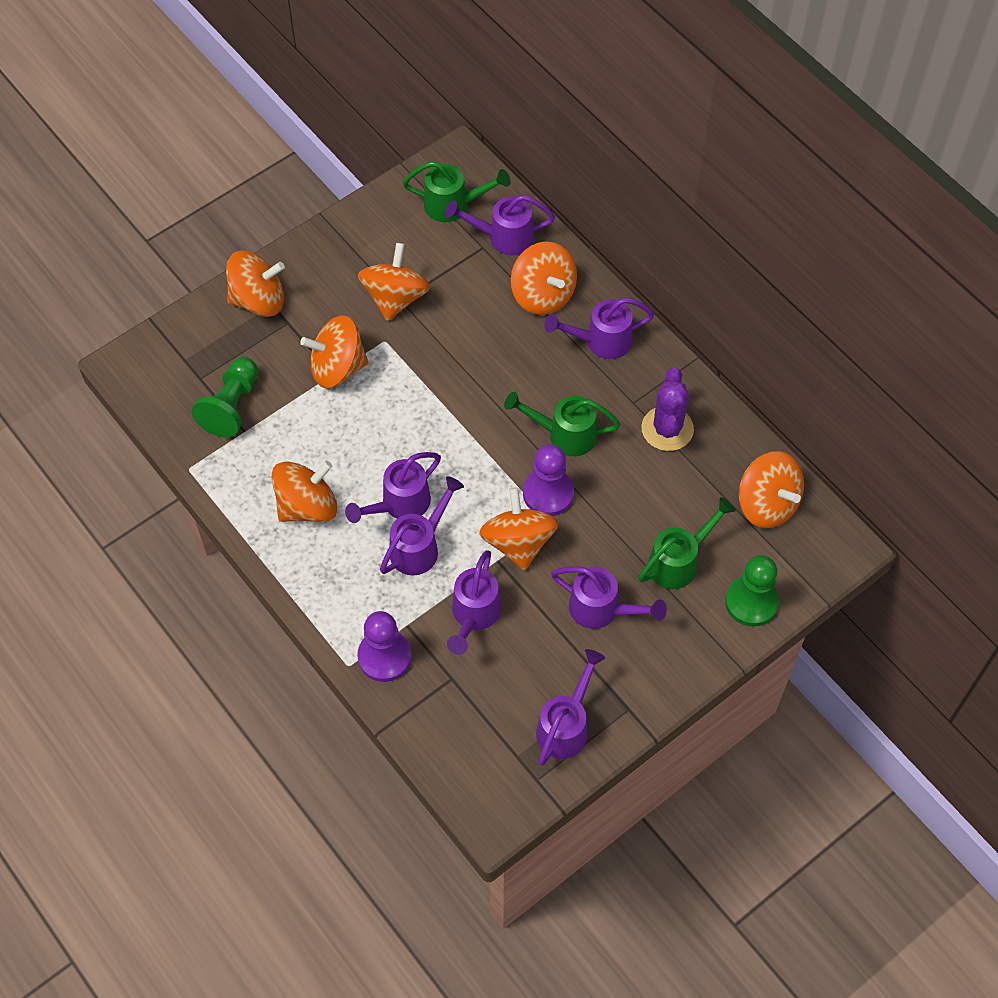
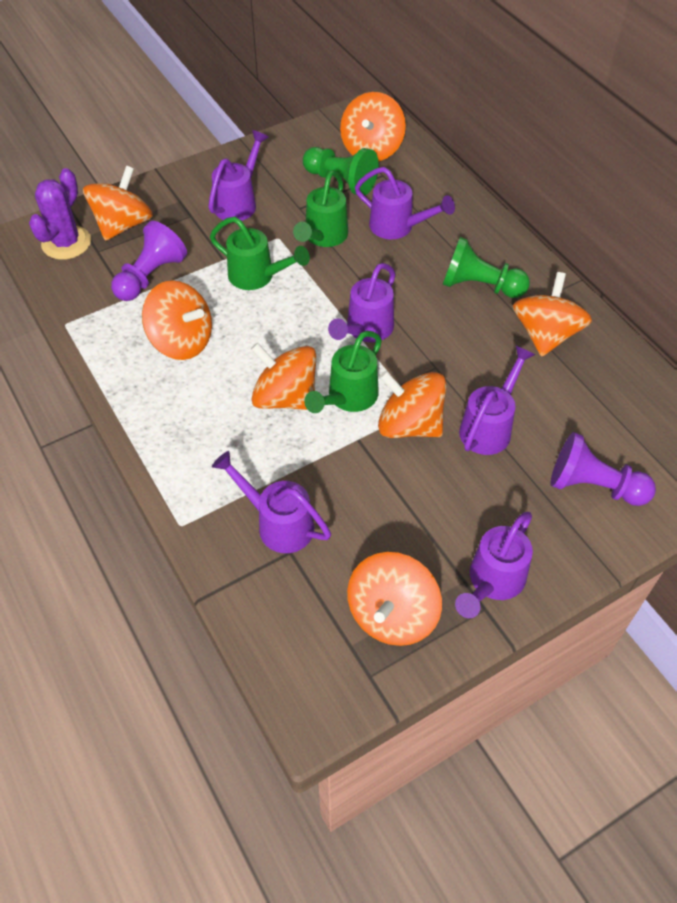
purple watering can: [345,452,441,523] [380,476,464,575] [445,195,555,256] [447,550,501,655] [536,649,605,766] [544,298,654,359] [551,566,667,629] = 7 -> [208,130,269,221] [212,451,331,553] [328,263,395,342] [355,167,455,239] [455,512,533,618] [459,346,536,455] = 6

